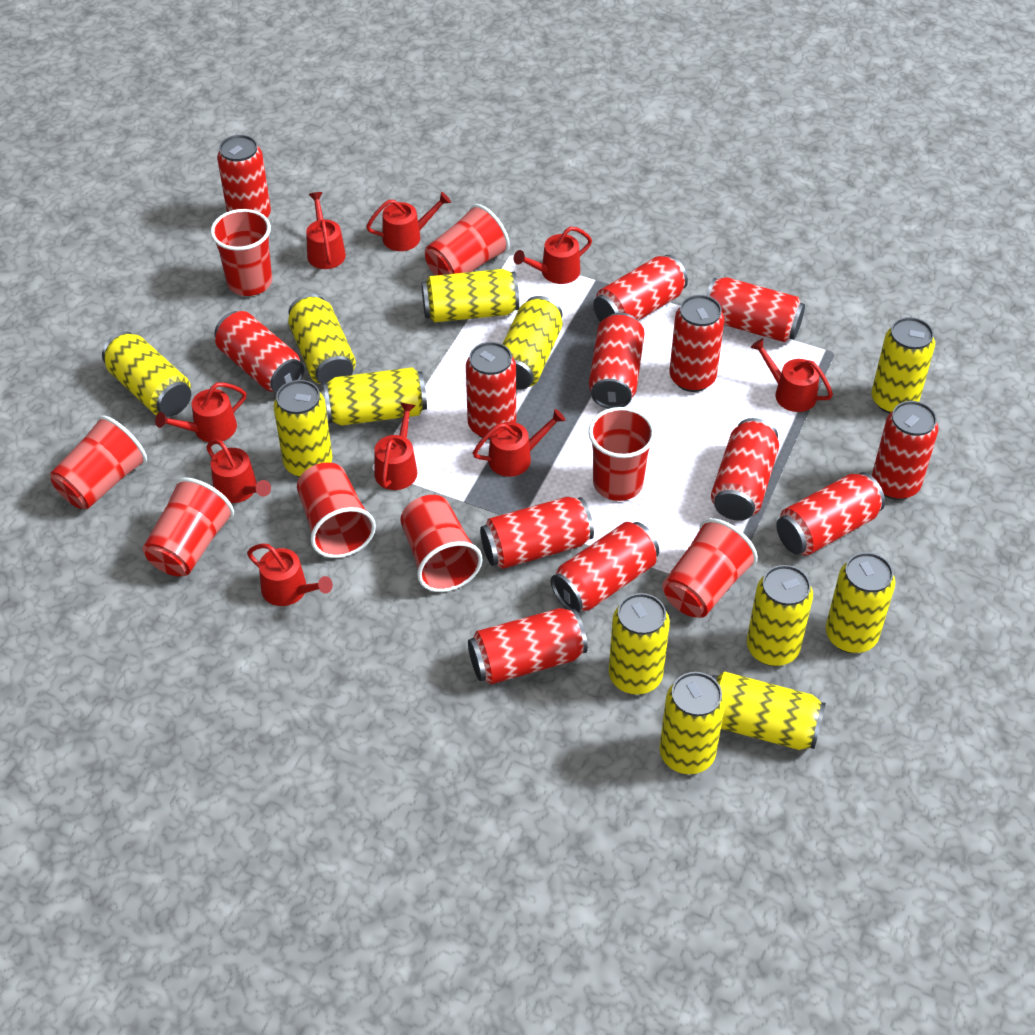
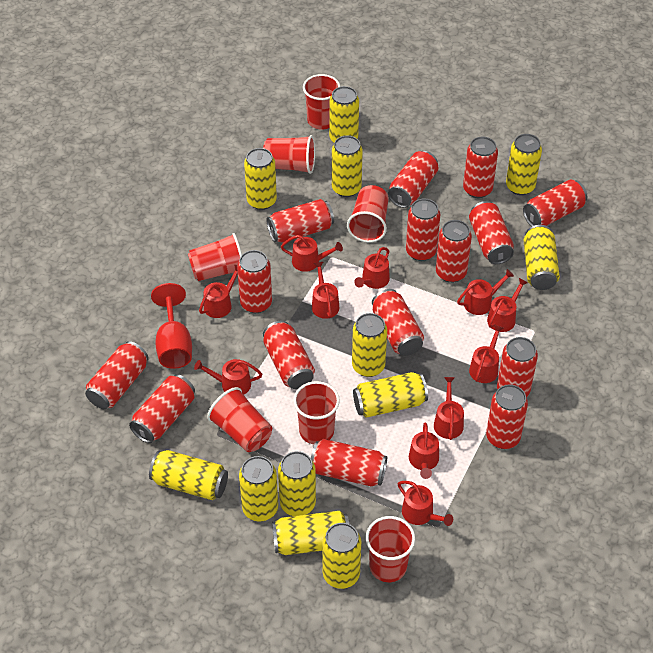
red can: [214,311,305,394] [217,135,271,218] [466,342,516,440] [468,608,588,684] [480,497,594,569] [551,522,659,613] [589,313,645,409] [593,255,688,322] [669,295,724,392] [706,277,805,342] [711,418,779,521] [776,472,885,556] [872,401,938,500] = 13 -> [85,341,148,409] [129,374,195,443] [237,250,272,313] [263,321,315,389] [267,199,334,243] [311,439,387,486] [372,289,424,356] [388,151,438,208] [406,199,440,261] [436,220,472,283] [463,137,498,198] [469,201,514,264] [486,384,528,449] [497,337,538,397] [523,180,587,227] = 15
red cup: [50,416,147,509] [143,478,234,576] [211,209,272,296] [297,462,376,558] [400,495,483,592] [425,204,510,275] [588,407,655,501] [662,518,758,618] = 8 -> [188,233,242,281] [207,387,272,452] [263,135,315,174] [293,381,340,444] [303,74,341,130] [347,185,389,242] [366,516,415,582] = 7
red goblet: none = 0 -> [151,283,192,369] = 1
red watering can: [155,383,246,442] [206,439,271,503] [247,543,333,606] [306,192,346,269] [366,192,451,251] [374,403,417,490] [473,409,565,477] [513,227,592,284] [751,338,833,412] = 9 -> [194,359,262,395] [199,265,238,318] [281,235,343,272] [312,262,340,319] [354,247,390,289] [398,481,453,526] [409,422,439,479] [434,377,464,440] [457,269,514,315] [469,325,503,383] [487,278,528,332] = 11

